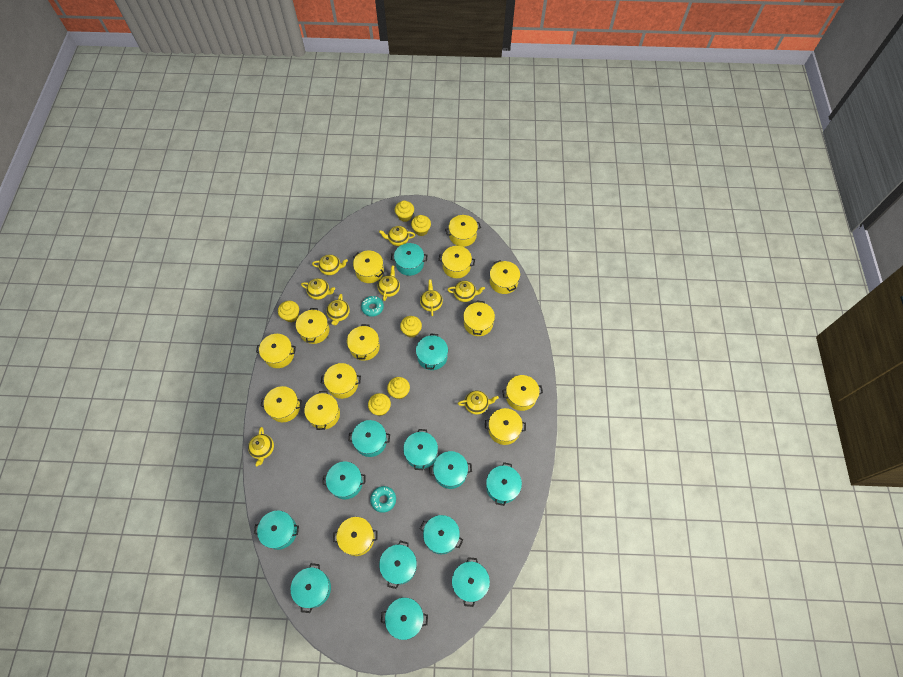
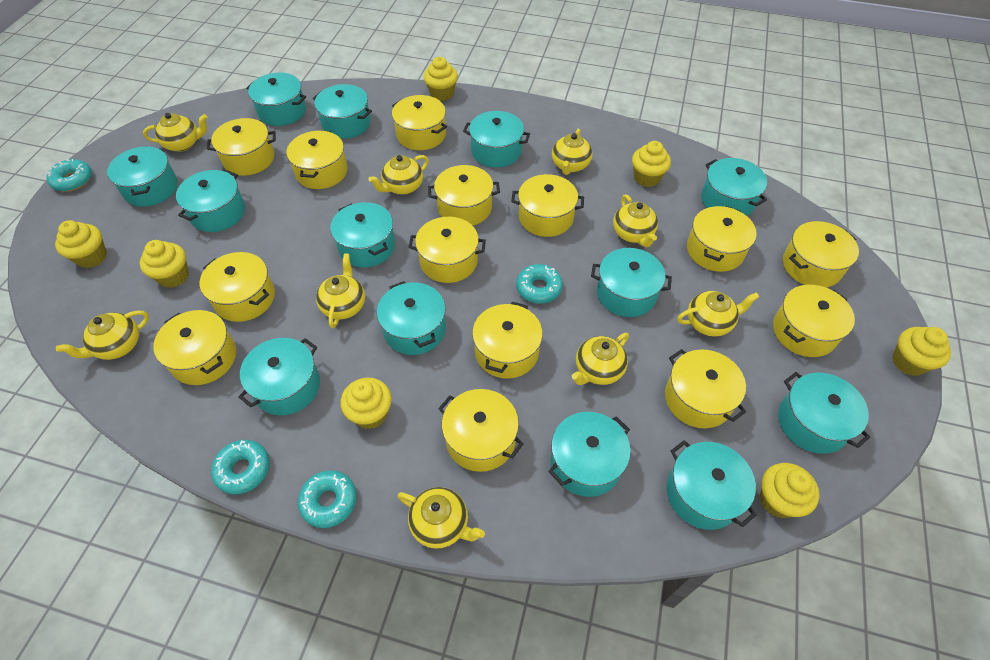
turquoise donut: [361,296,384,317] [370,486,396,513] = 2 -> [47,159,92,192] [211,440,270,494] [298,470,357,528] [516,264,563,304] = 4
yellow cupcake: [278,301,299,322] [368,393,391,416] [387,377,410,399] [395,200,414,222] [400,316,422,338] [411,215,431,236] = 6 -> [55,220,107,268] [140,240,189,288] [341,378,392,429] [423,57,458,101] [632,141,671,187] [760,463,820,518] [892,327,951,376] = 7

